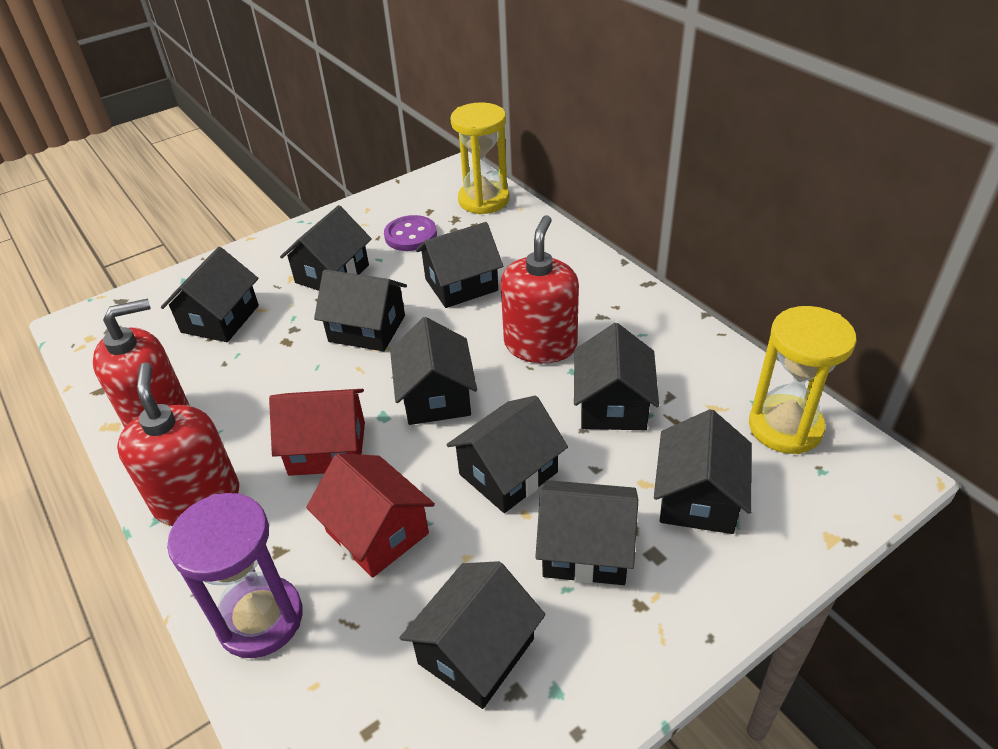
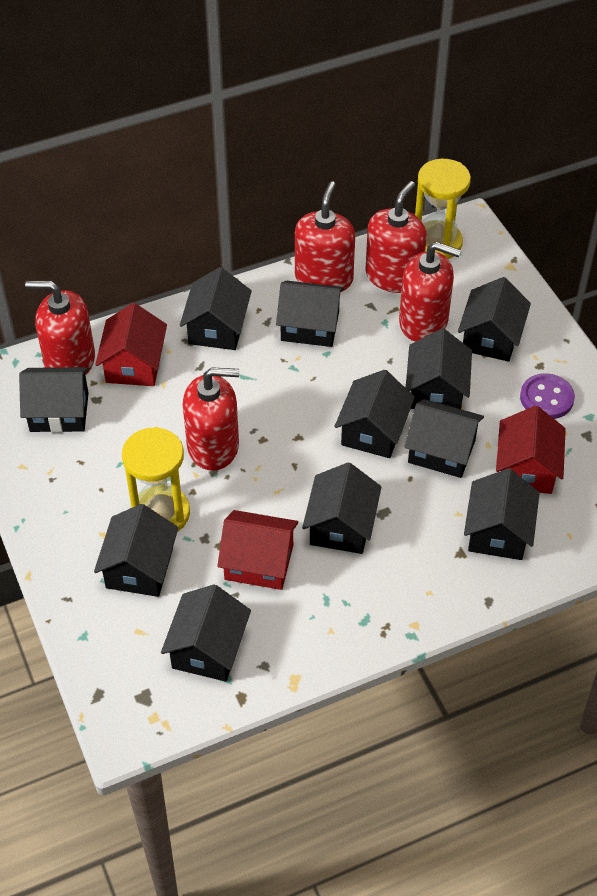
black house: [161,247,259,342] [280,205,372,291] [314,269,407,351] [390,317,477,425] [400,561,546,709] [416,222,503,308] [446,396,568,513] [535,480,638,585] [574,323,659,430] [654,409,752,534] = 10 -> [19,367,89,433] [94,504,179,597] [161,585,251,682] [180,267,252,350] [276,281,344,347] [302,462,381,554] [334,370,415,458] [404,399,484,478] [406,328,472,409] [458,277,531,362] [464,468,540,560] = 11
purple hourglass: [167,493,303,658] = 1 -> none = 0
red house: [269,389,365,476] [306,453,435,578] = 2 -> [95,303,167,386] [217,510,299,590] [496,406,566,494] = 3
red soap dispenser: [92,298,190,428] [117,363,239,526] [501,215,579,364] = 3 -> [25,281,95,376] [183,367,239,471] [295,181,355,292] [365,181,427,293] [399,242,461,342] = 5

